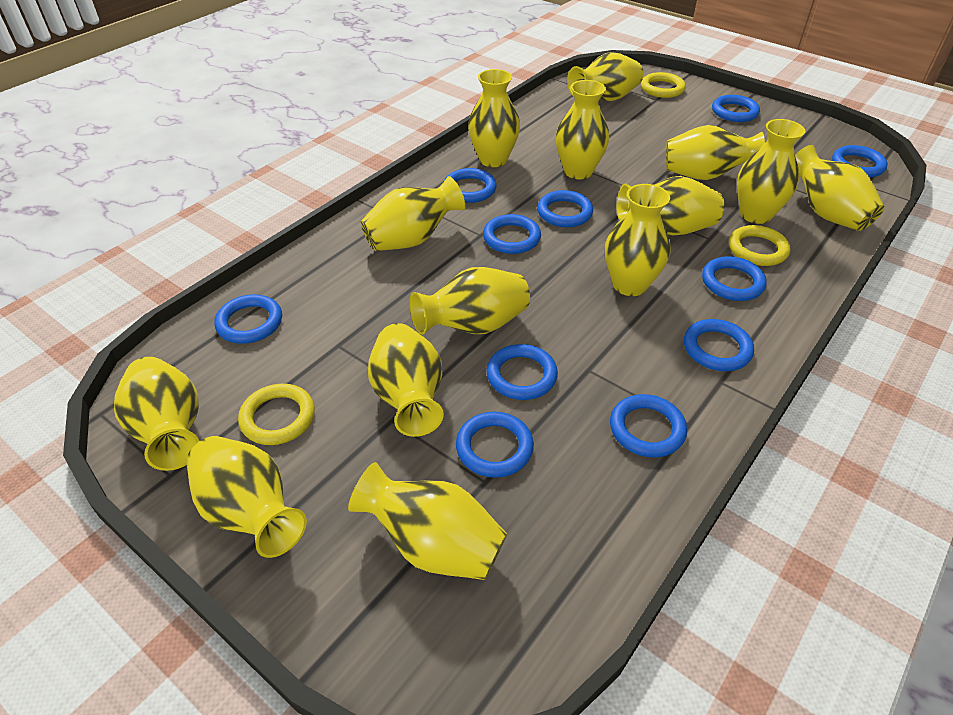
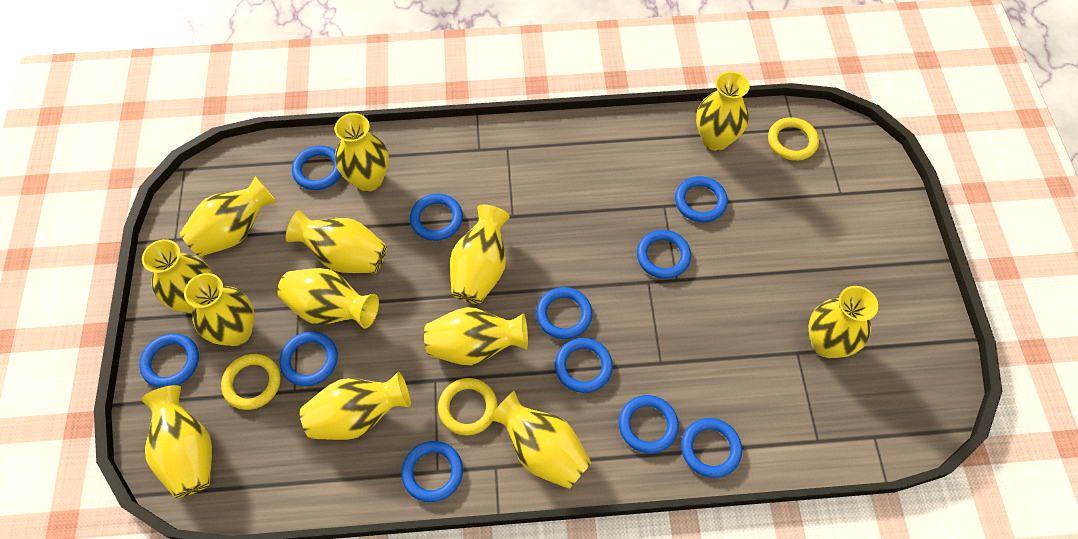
yellow vase: [114,357,199,471] [186,436,307,558] [348,462,507,580] [361,176,465,251] [368,323,444,437] [410,267,530,335] [468,69,520,167] [556,80,609,179] [567,52,643,101] [605,184,671,296] [617,176,724,236] [666,125,765,180] [737,119,805,224] [795,145,885,231] = 14 -> [141,385,212,498] [142,239,212,313] [180,176,277,257] [184,273,254,346] [277,268,379,329] [286,210,387,273] [300,371,411,440] [335,113,389,192] [424,307,528,366] [450,205,510,304] [489,391,591,489] [696,71,750,151] [809,286,878,358] = 13

